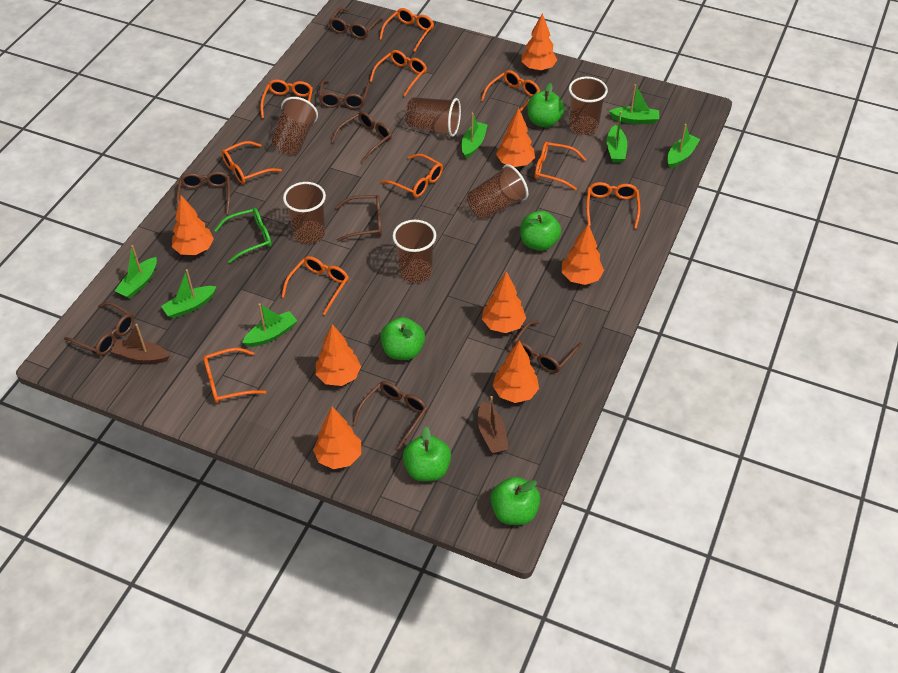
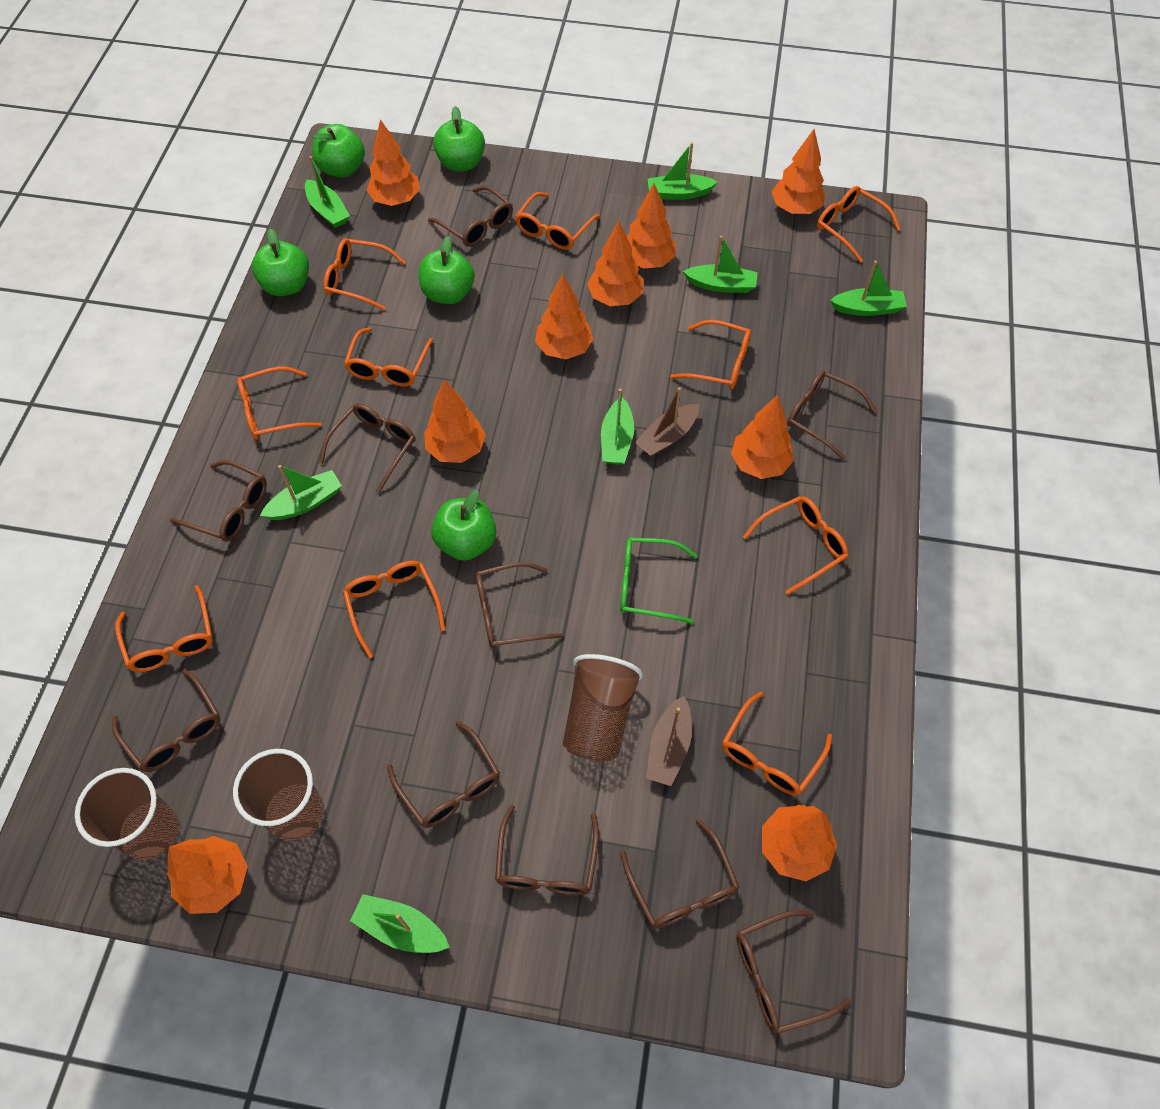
brown cup: [272,97,318,155] [283,182,326,244] [393,220,436,283] [405,97,461,137] [467,164,528,220] [569,77,608,135] = 6 -> [75,768,179,860] [233,749,324,841] [563,654,643,762] = 3
brown glasses: [64,302,134,356] [176,171,230,215] [319,80,370,109] [329,8,383,39] [331,111,392,163] [336,195,382,242] [353,381,428,450] [512,321,582,373] = 8 -> [112,669,221,772] [170,460,267,542] [319,404,415,493] [387,721,500,828] [428,186,513,247] [475,562,564,648] [495,805,599,895] [620,819,740,929] [736,910,851,1034] [787,371,877,460] = 10
orange tree: [172,195,214,255] [313,407,361,469] [316,324,361,386] [482,271,526,333] [492,341,539,403] [496,108,535,167] [521,13,557,71] [561,223,604,285] = 8 -> [167,836,248,914] [366,119,420,206] [424,380,486,463] [535,274,594,359] [587,221,643,306] [627,183,676,268] [731,395,794,479] [762,805,837,881] [772,129,825,214] = 9

